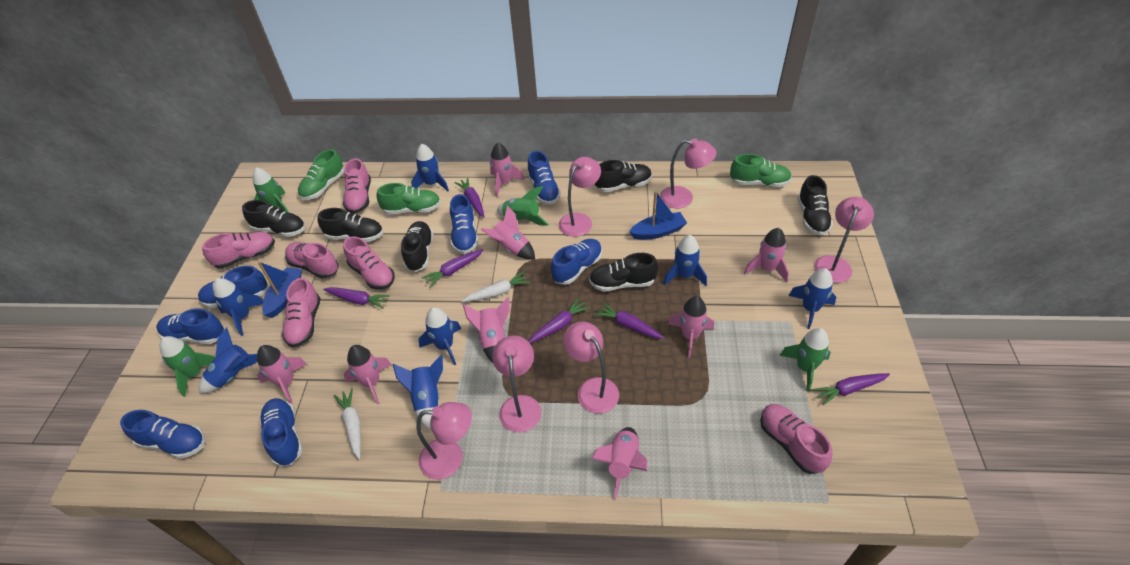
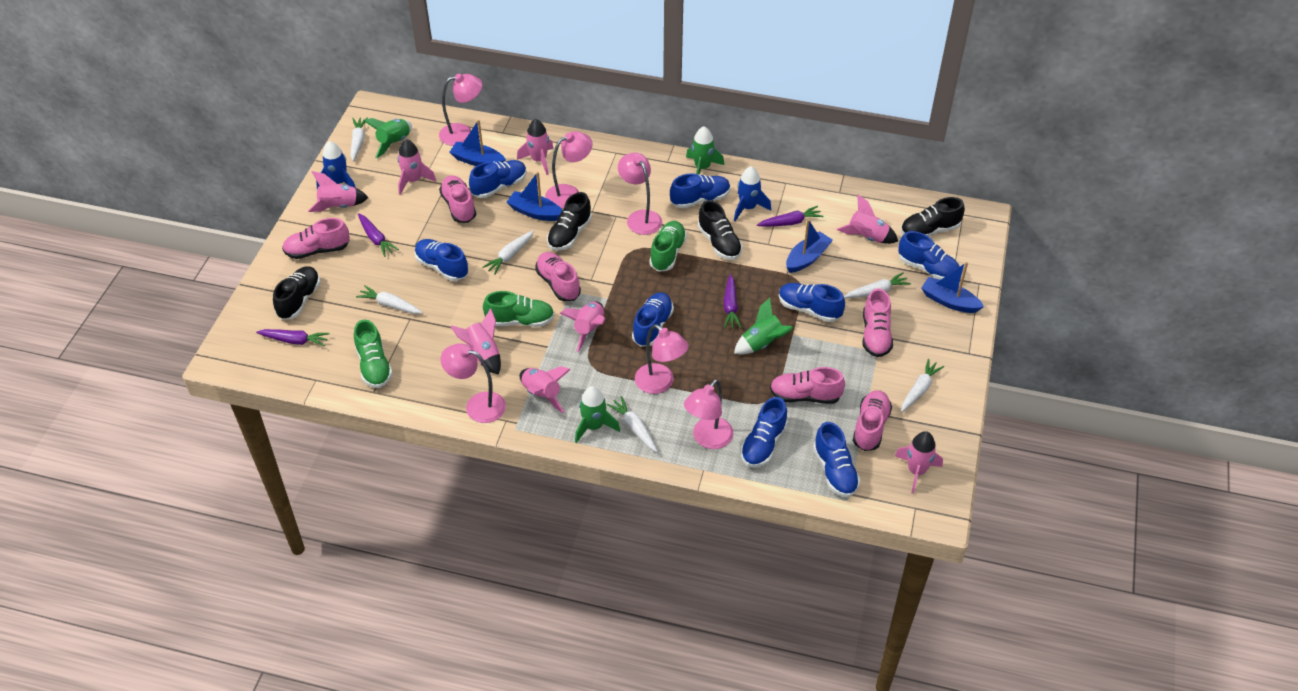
black shoe: [242,200,305,237] [318,208,383,242] [401,221,433,272] [589,253,658,292] [595,160,652,192] [797,175,833,235] = 6 -> [273,266,320,320] [547,192,592,251] [698,200,742,260] [901,197,965,236] = 4
blue boat: [258,262,302,318] [629,191,687,240] = 2 -> [450,120,506,166] [507,172,563,221] [786,219,833,273] [921,262,984,313] = 4
blue rocket: [199,328,257,394] [213,278,263,336] [393,355,443,429] [411,144,449,191] [419,307,461,365] [663,235,707,286] [788,268,836,329] = 7 -> [316,141,356,189] [734,166,771,221] = 2
blue shoe: [120,410,205,459] [156,309,224,344] [198,266,268,308] [259,398,303,466] [450,194,478,254] [527,151,561,204] [551,239,602,285] = 7 -> [415,239,469,281] [469,160,527,198] [632,292,674,347] [670,173,730,209] [740,397,788,467] [779,283,845,322] [813,422,860,497] [898,231,960,280] = 8
purple carrot: [323,287,390,309] [422,249,483,287] [455,177,485,217] [529,298,590,343] [594,302,664,339] [813,373,890,405] = 6 -> [256,329,330,347] [358,213,399,257] [724,274,742,328] [757,206,823,227] = 4
white carrot: [334,388,361,459] [462,271,531,302] = 2 -> [350,117,368,161] [356,285,423,314] [482,230,534,275] [607,396,658,452] [844,272,911,298] [901,359,944,412] = 6

